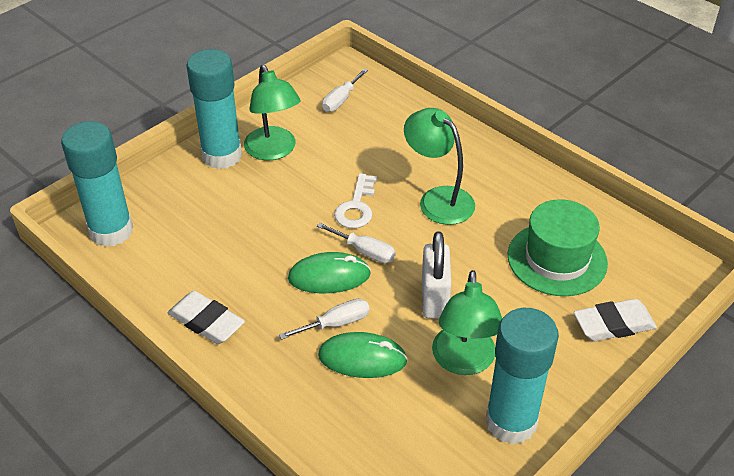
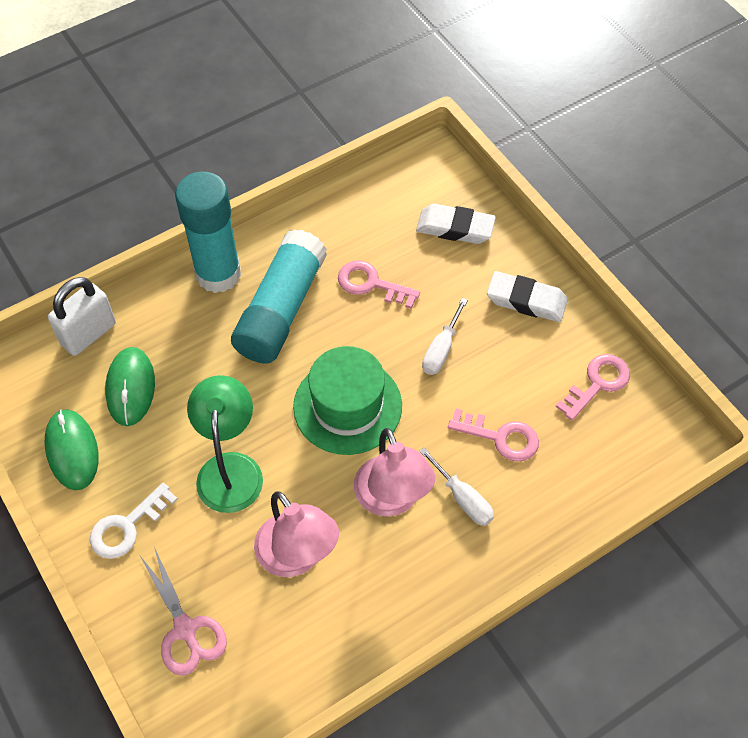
green lamp: [244,65,300,160] [404,108,475,225] [432,270,502,375] = 3 -> [187,375,263,513] = 1
pink key: none = 0 -> [338,261,420,309] [448,409,539,462] [555,354,630,421] = 3
pink lamp: none = 0 -> [254,491,339,577] [354,428,435,516] = 2
pink scissors: none = 0 -> [140,547,227,676] = 1
turquoise glue stick: [61,121,133,247] [186,49,242,169] [485,308,559,444] = 3 -> [175,172,241,293] [231,229,327,363] = 2
white screwdriver: [279,299,369,340] [317,223,395,263] [322,69,368,112] = 3 -> [419,447,494,526] [422,298,468,375] = 2

